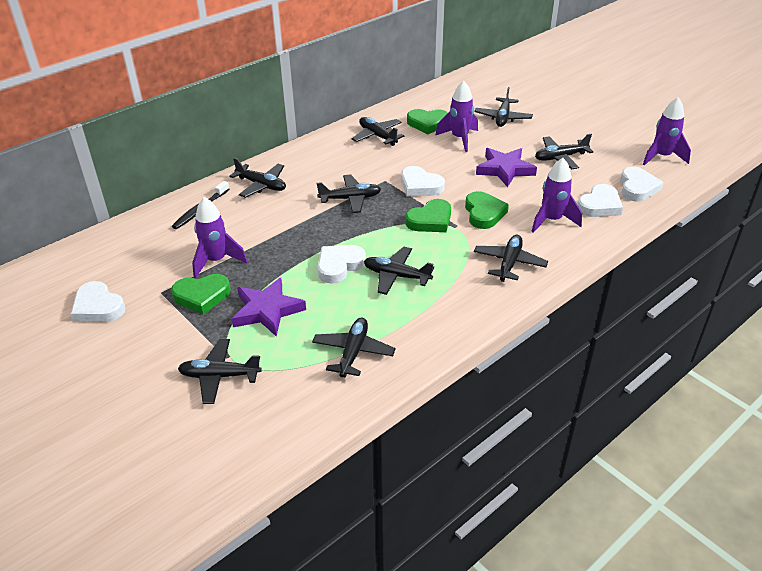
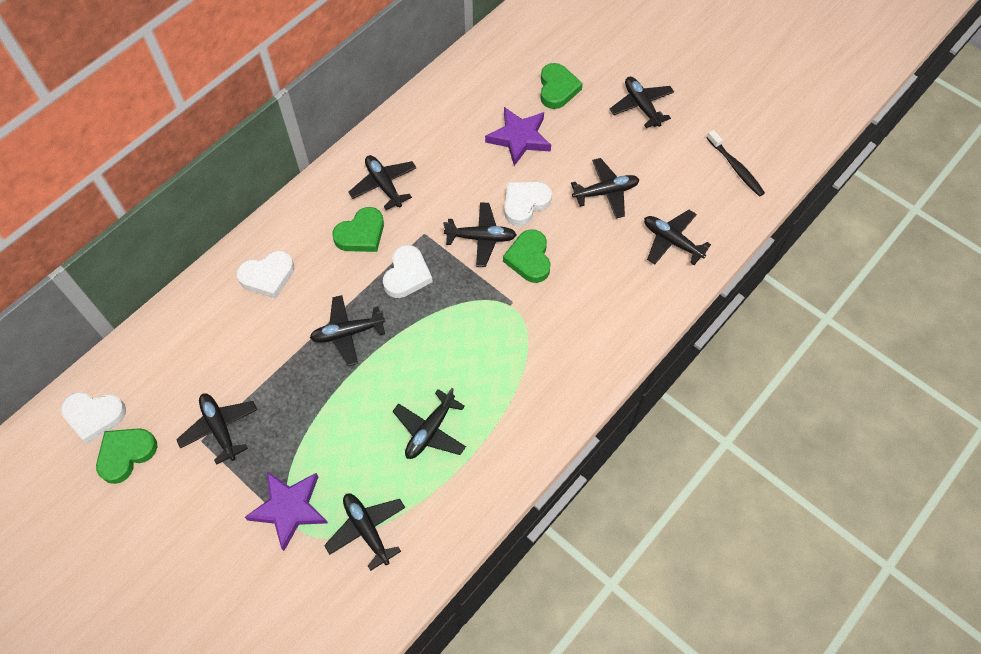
purple rocket: [192,197,247,278] [435,80,478,152] [531,158,582,233] [643,97,691,166] = 4 -> none = 0
white heart: [71,281,125,322] [318,245,366,283] [401,166,445,196] [577,184,623,217] [620,167,664,202] = 5 -> [61,392,126,443] [236,250,294,298] [383,245,433,298] [504,182,552,226] = 4

